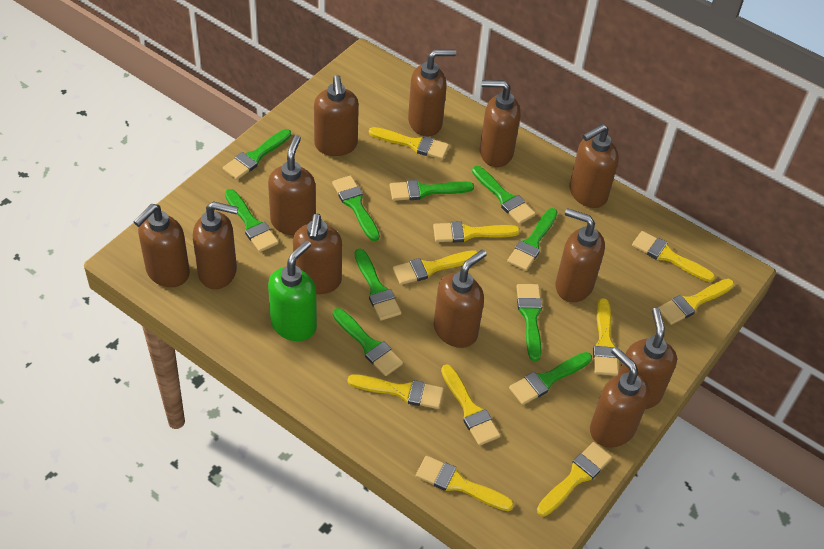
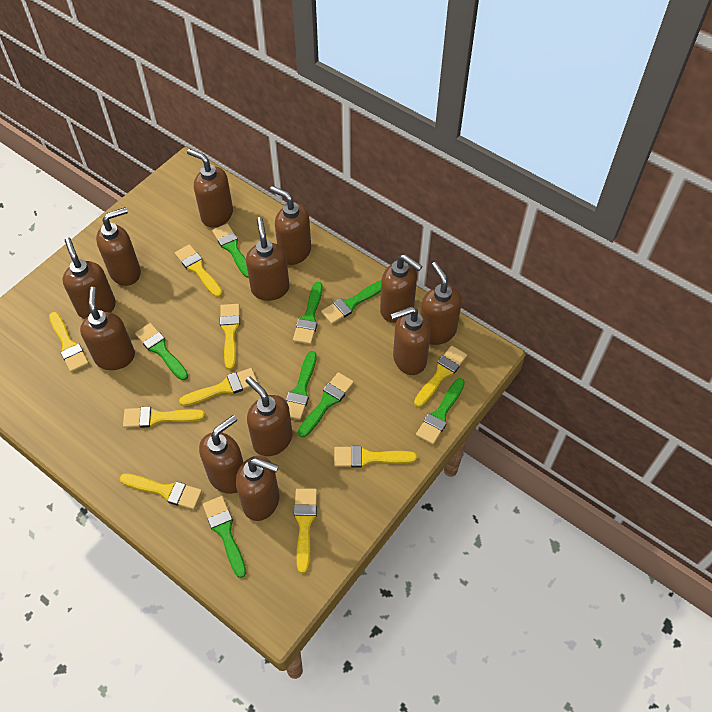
green brush: [223,129,291,180] [225,189,279,252] [332,175,380,241] [333,308,403,376] [355,249,401,321] [390,180,474,201] [472,166,536,224] [507,208,557,271] [509,352,592,405] [516,284,542,361] = 10 -> [135,323,188,380] [203,496,246,578] [212,224,249,278] [286,351,317,420] [293,282,323,344] [298,372,354,437] [321,280,381,324] [416,378,465,444] = 8
green soap dispenser: [268,240,317,341] = 1 -> none = 0
yellow brush: [348,374,444,409] [369,127,449,160] [393,250,477,285] [416,456,514,511] [433,221,520,242] [441,364,500,446] [537,442,612,516] [593,298,618,376] [632,231,715,282] [658,279,734,325] = 10 -> [49,312,89,372] [120,473,202,509] [123,406,205,428] [175,244,223,297] [179,368,258,406] [220,304,240,370] [294,489,317,573] [334,446,417,468] [414,346,467,407] = 9

